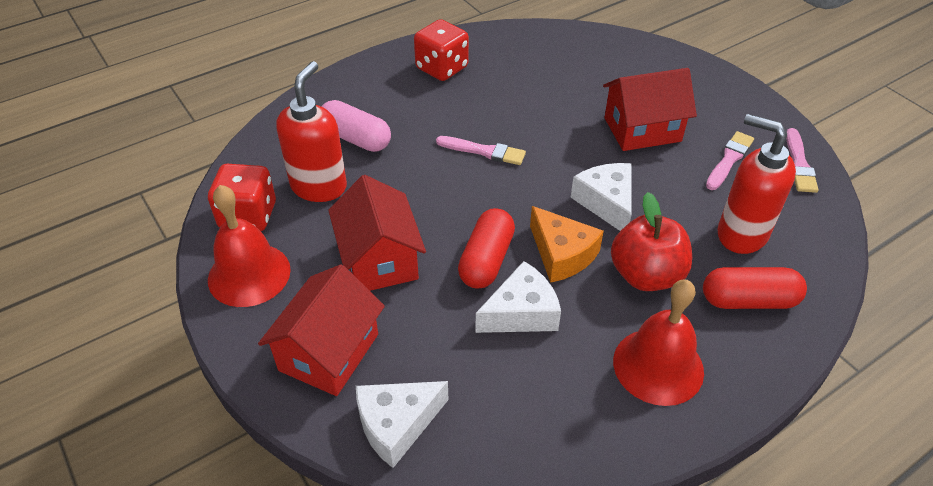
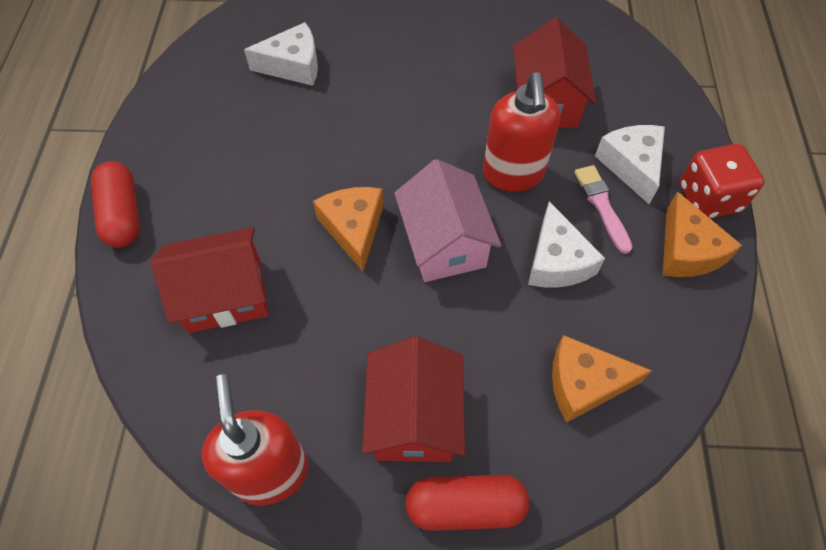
orange cheese: [530,206,604,283] = 1 -> [313,187,383,272] [552,335,652,423] [663,191,742,277] = 3
pink brush: [436,136,526,165] [706,131,754,190] [786,128,819,193] = 3 -> [574,165,633,254] = 1
pink capsule: [321,100,391,152] = 1 -> none = 0
pink house: none = 0 -> [394,159,501,282] = 1
red apple: [611,192,692,291] = 1 -> none = 0
red bell: [208,185,291,307] [613,279,704,406] = 2 -> none = 0
red dice: [208,164,276,231] [414,19,469,81] = 2 -> [680,144,765,218] = 1

